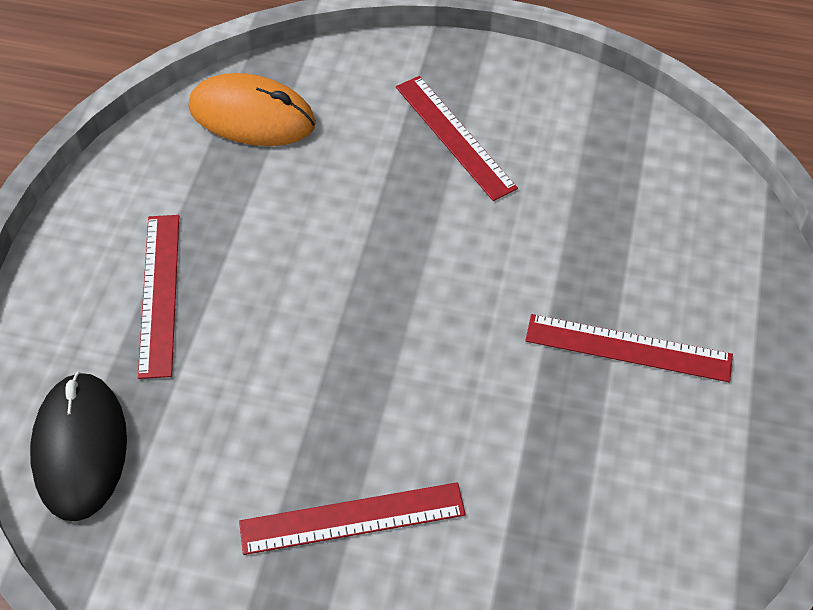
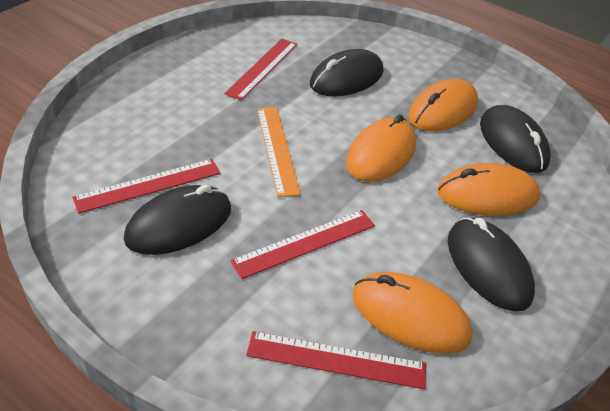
black mouse: [30,372,127,521] = 1 -> [124,185,231,255] [310,49,383,96] [448,218,535,312] [480,105,551,173] = 4
orange mouse: [188,73,316,146] = 1 -> [346,114,416,182] [352,272,472,354] [408,79,478,131] [437,163,540,216] = 4
orange ruler: none = 0 -> [257,107,301,197] = 1

